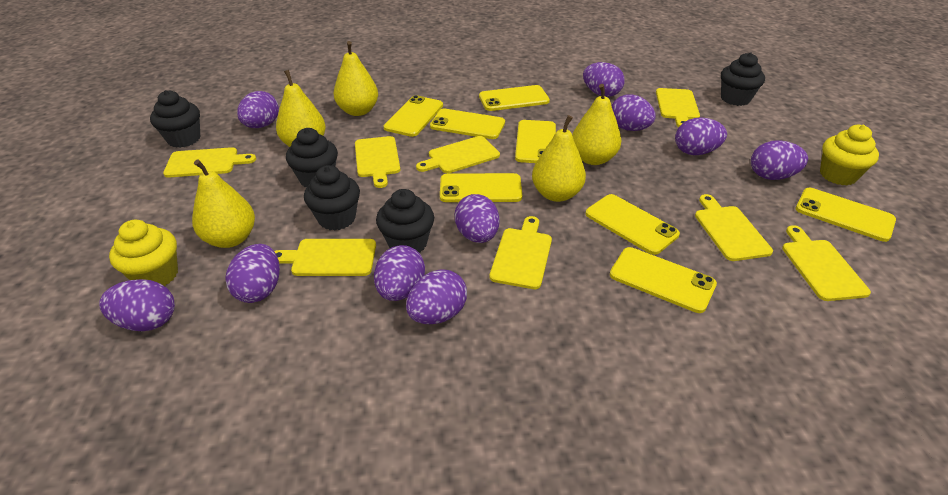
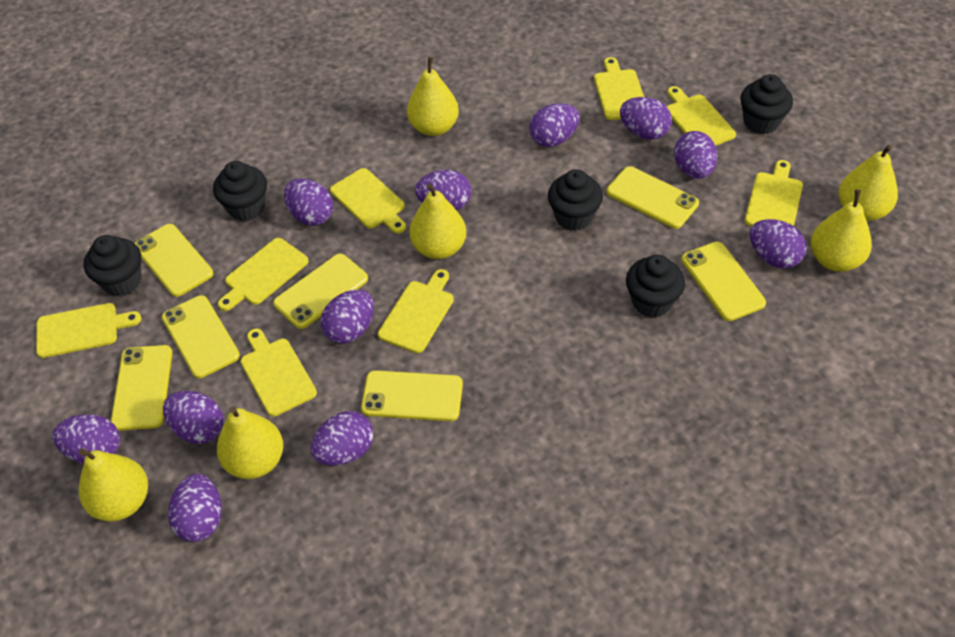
purple egg: [99,279,175,331] [225,244,280,303] [237,91,279,128] [374,245,425,301] [406,269,467,324] [455,194,499,243] [583,62,625,97] [612,94,656,131] [675,117,727,155] [751,140,808,180] = 10 -> [52,414,120,464] [163,391,224,444] [168,474,222,542] [284,179,333,226] [311,411,374,466] [321,290,374,343] [415,170,471,211] [529,103,580,147] [620,97,672,140] [674,131,718,179] [750,219,807,269] = 11
yellow cupcake: [109,220,178,286] [820,125,879,185] = 2 -> none = 0
yellow pear: [192,159,255,248] [276,70,326,147] [334,41,378,116] [532,115,586,202] [572,84,621,165] = 5 -> [79,448,148,521] [217,406,283,479] [407,57,459,136] [409,183,466,259] [811,189,872,272] [839,145,898,221] = 6
yellow phone: [384,95,443,137] [430,109,505,139] [440,173,522,202] [479,85,550,111] [515,120,556,163] [586,194,680,255] [610,247,717,313] [795,188,896,242] = 8 -> [111,345,172,431] [134,224,213,297] [162,295,240,378] [273,254,368,329] [361,370,463,421] [606,166,699,229] [681,241,766,321] = 7

